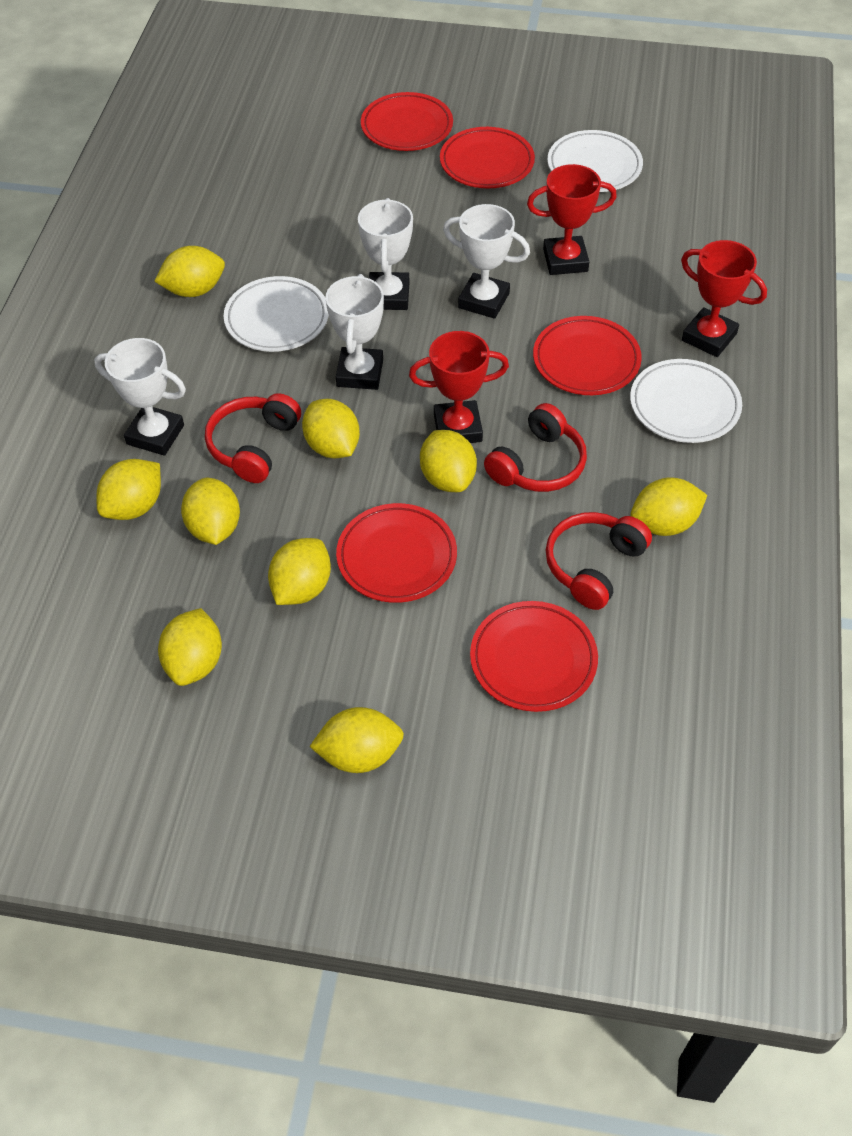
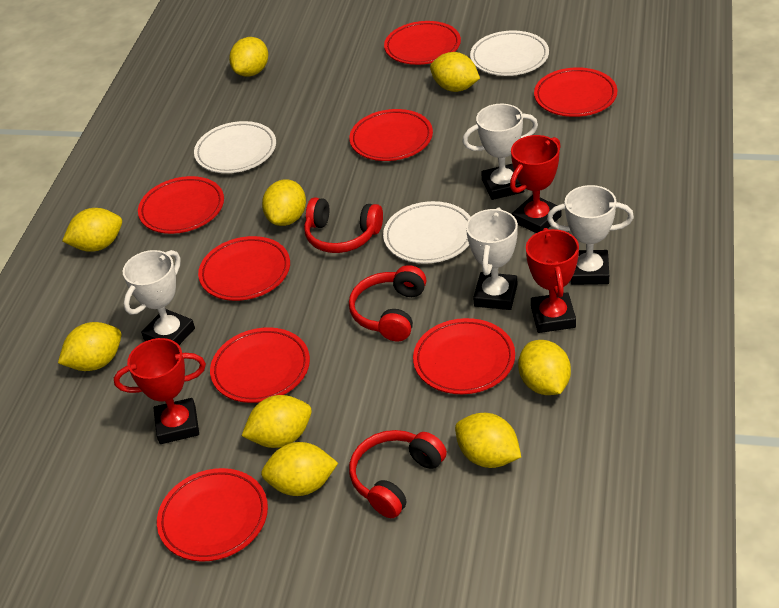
red plate: [336,503,457,603] [361,92,453,151] [440,127,535,189] [470,601,598,712] [533,316,642,395] = 5 -> [138,176,224,234] [157,468,268,562] [198,236,290,301] [210,327,310,403] [349,109,433,161] [384,21,461,65] [413,318,515,394] [534,67,617,117] = 8

